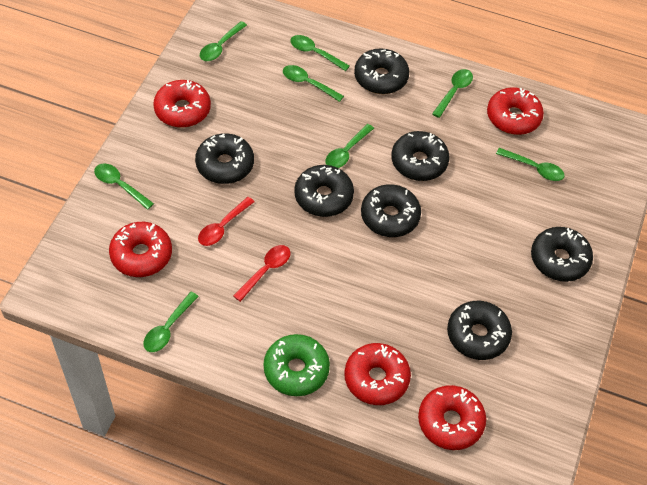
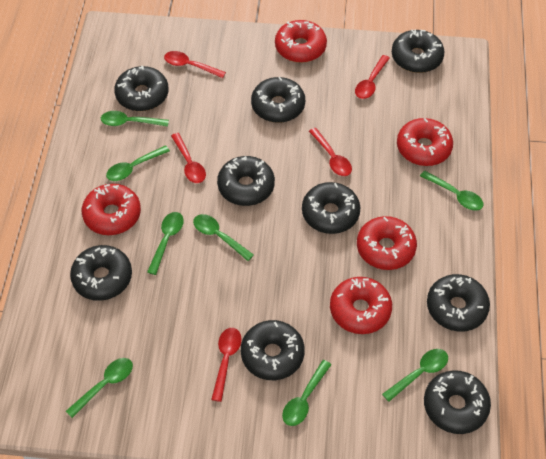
black donut: [195,133,254,184] [294,165,354,217] [354,48,409,94] [361,184,421,237] [391,131,450,181] [447,301,512,360] [531,227,593,282] = 7 -> [70,245,132,301] [114,66,169,111] [217,156,275,206] [241,320,305,380] [251,77,305,123] [302,182,360,234] [392,30,444,73] [424,370,491,434] [427,274,490,332] = 9
green donut: [264,334,330,396] = 1 -> none = 0
red spoon: [198,197,255,246] [233,245,291,302] = 2 -> [164,51,226,78] [171,133,206,183] [211,328,242,402] [309,128,352,176] [355,55,390,99] = 5

